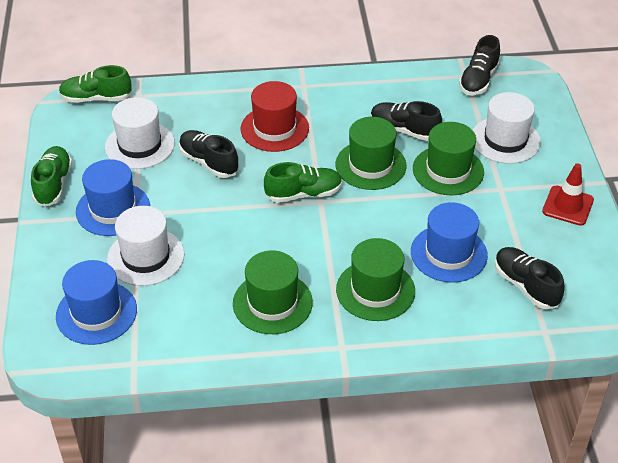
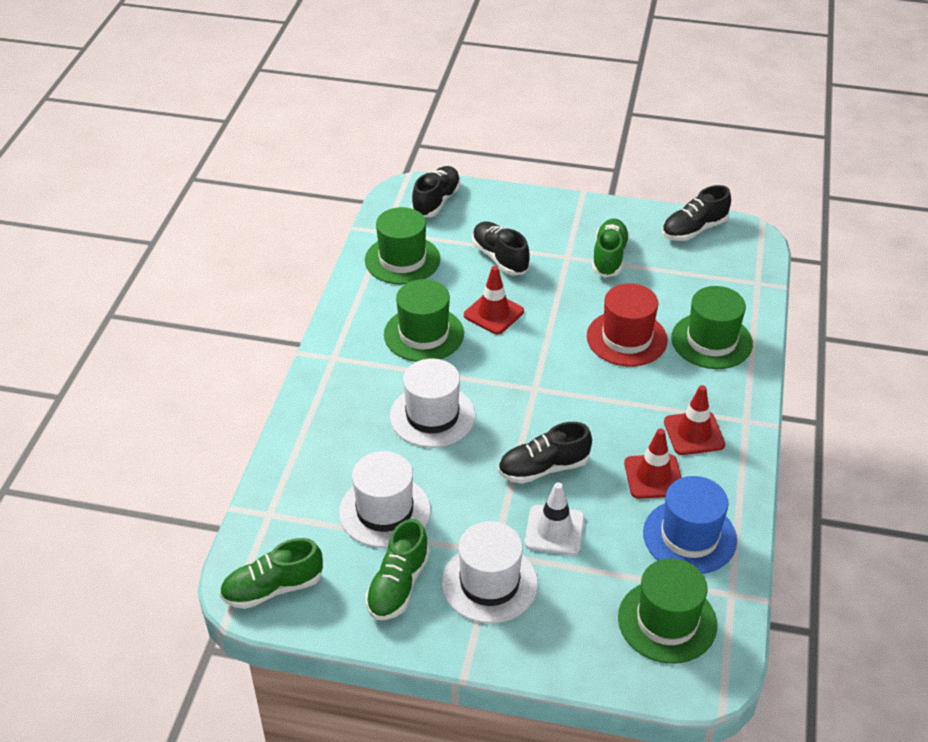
blue hat: [56,260,137,345] [76,159,150,236] [411,202,488,283] = 3 -> [643,476,737,574] = 1
red traffic cone: [542,163,594,226] = 1 -> [464,266,524,334] [624,429,681,499] [664,385,725,455] = 3
white traffic cone: none = 0 -> [525,482,584,555] = 1

